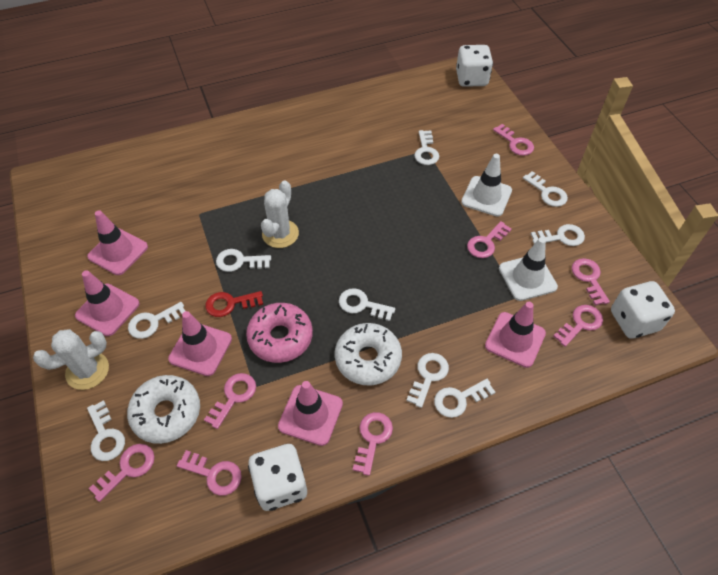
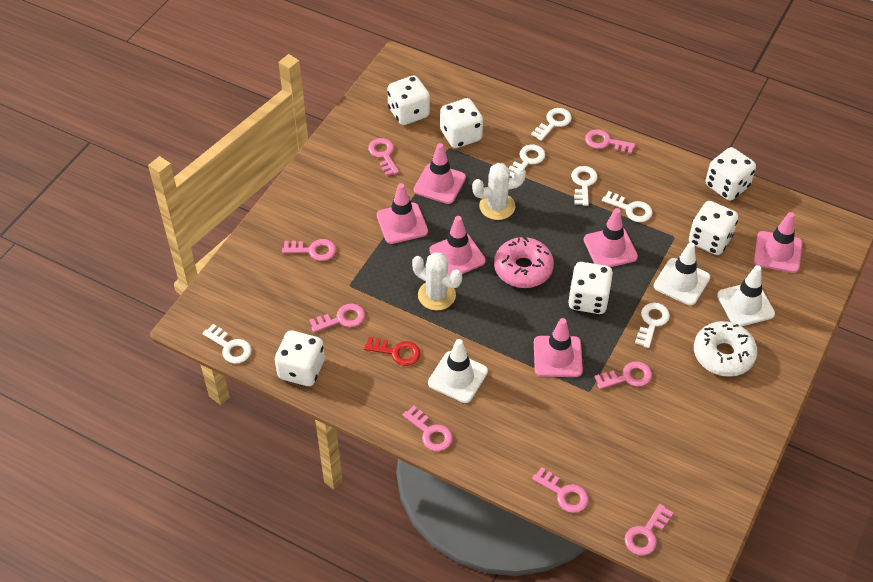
pink traffic cone: [75,270,140,336] [87,210,148,275] [168,311,232,376] [278,381,343,446] [485,302,546,368] = 5 -> [377,183,428,244] [414,143,466,204] [429,216,486,275] [534,318,583,377] [584,208,638,267] [754,212,802,273] = 6
white dice: [248,444,307,511] [456,45,493,87] [611,281,675,339] = 3 -> [275,330,325,386] [387,75,430,125] [440,98,483,148] [568,262,613,314] [689,201,738,255] [706,147,756,201] = 6
white donut: [127,375,200,444] [335,323,402,385] = 2 -> [694,321,757,377] = 1
white key: [87,400,125,461] [128,302,185,339] [216,249,271,272] [339,288,395,321] [406,353,449,408] [414,130,439,165] [434,379,495,418] [523,171,568,207] [531,224,585,246] = 9 -> [203,324,252,364] [509,145,545,177] [531,108,572,141] [571,166,597,206] [602,191,653,222] [635,303,670,348] = 6
white traffic cone: [461,154,512,217] [499,237,558,301] = 2 -> [428,339,488,403] [654,242,710,305] [717,265,775,326] = 3

